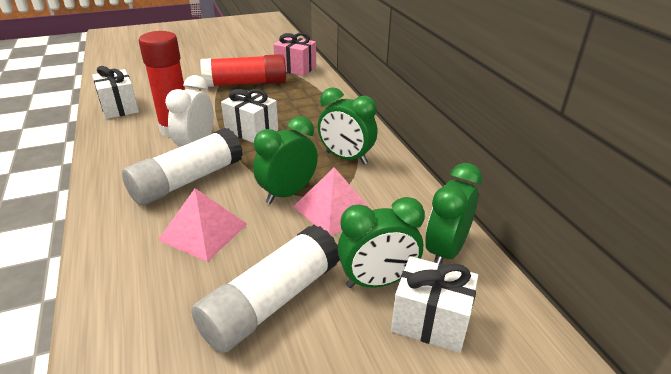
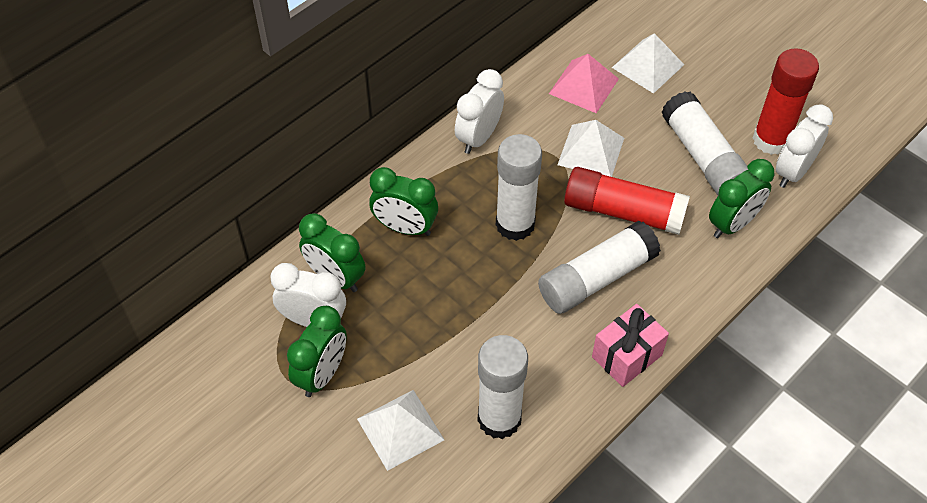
pink pyramid: [158,188,247,262] [293,167,372,236] = 2 -> [549,54,619,113] = 1
white clock: [165,75,214,147] = 1 -> [270,263,346,327] [455,69,504,154] [776,104,833,188] = 3
white gift: [92,66,139,119] [221,89,278,143] [391,256,478,353] = 3 -> none = 0
white glue stick: [122,128,243,206] [192,225,340,353] = 2 -> [478,335,528,439] [496,134,542,241] [538,221,661,314] [662,91,749,195] = 4
white pyramid: none = 0 -> [357,390,444,471] [557,120,624,177] [612,33,684,94] = 3

